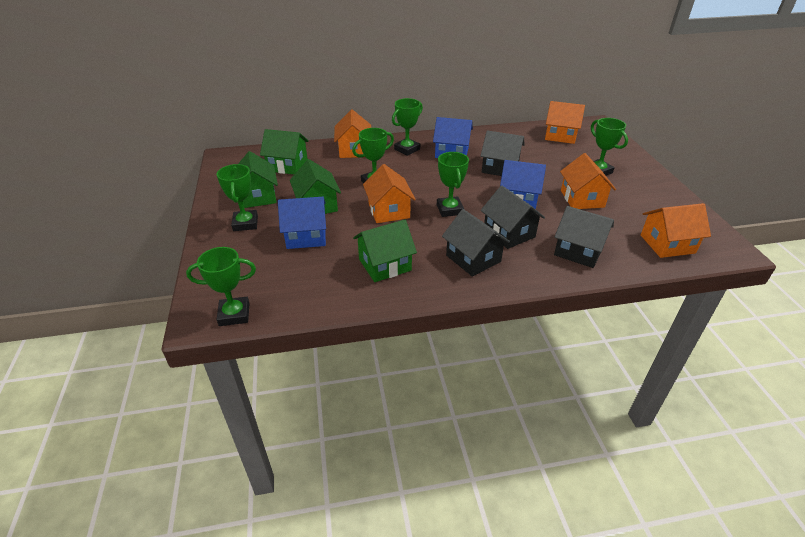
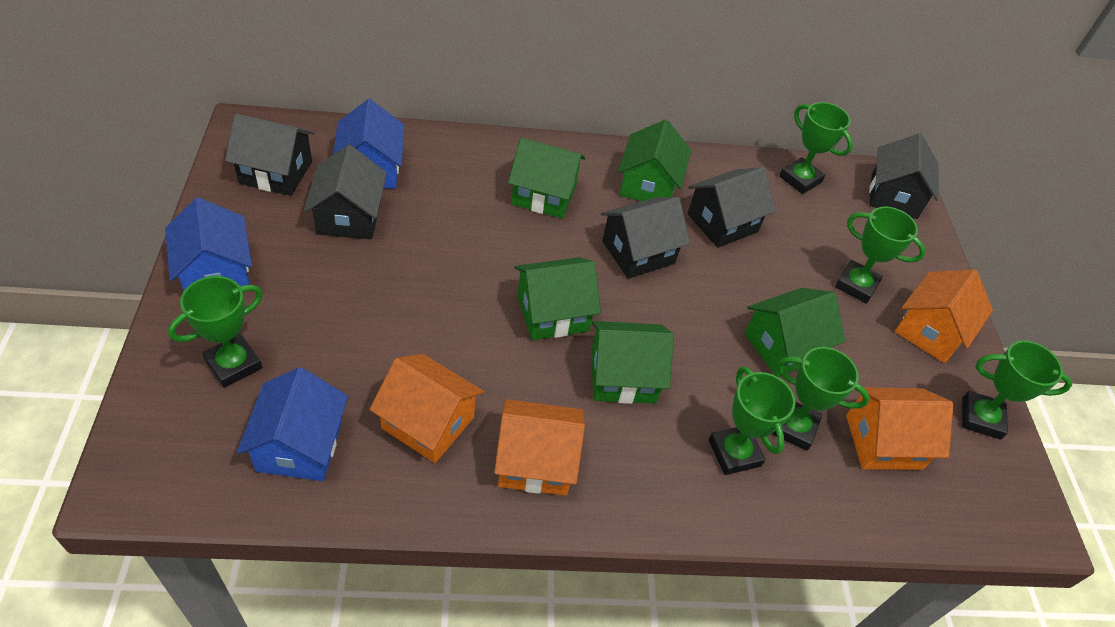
black house: [442,209,510,277] [480,130,525,176] [481,186,545,249] [554,206,614,268] = 4 -> [225,114,314,196] [304,145,387,240] [601,197,690,279] [687,167,776,248] [869,133,939,219] = 5
green house: [238,151,278,208] [260,129,309,174] [290,159,341,214] [353,220,417,282] = 4 -> [508,138,585,219] [514,257,601,340] [591,321,674,404] [618,119,691,201] [744,288,845,377] = 5
orange house: [334,109,371,158] [363,164,416,223] [545,101,585,144] [560,153,616,209] [641,203,711,258] = 5 -> [369,354,484,463] [494,399,585,496] [846,387,954,470] [895,269,993,363] = 4

